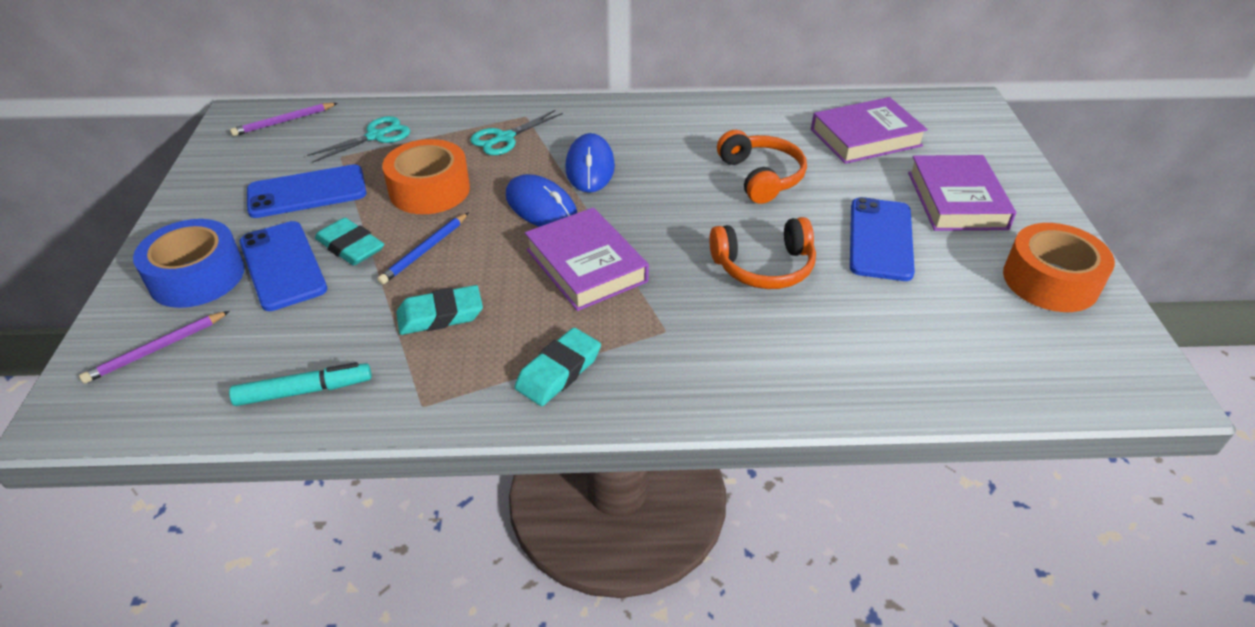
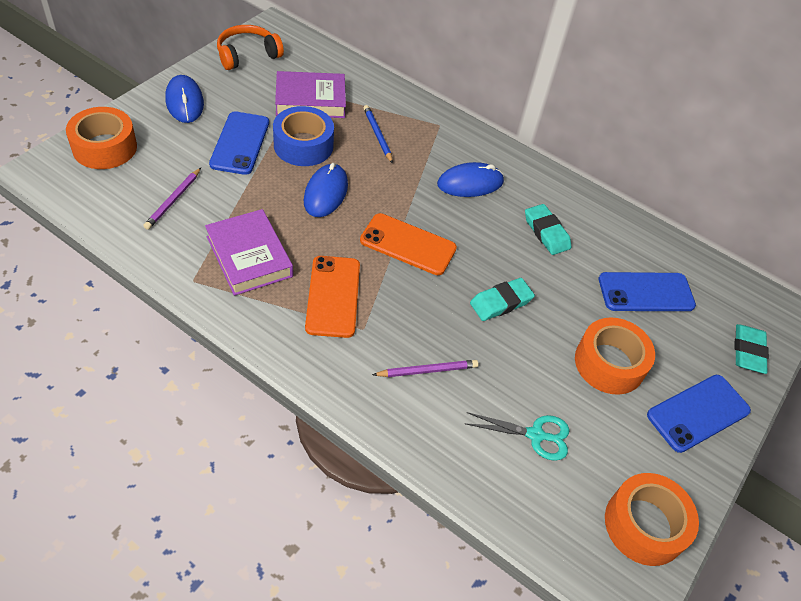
blue mouse: [506,174,577,227] [565,133,615,193] = 2 -> [165,75,204,123] [304,163,348,217] [437,162,504,197] = 3
orange headphones: [709,217,816,289] [717,130,807,204] = 2 -> [217,25,284,70] = 1
orange phone: none = 0 -> [305,256,360,338] [360,213,457,275] = 2
orange tape: [382,139,470,214] [1003,223,1115,312] = 2 -> [66,107,137,169] [575,317,655,395] [605,473,699,566] = 3
purple book: [525,207,649,311] [811,97,928,164] [908,155,1016,231] = 3 -> [205,209,293,296] [275,71,346,118] = 2
turquoise marker: [229,362,372,406] = 1 -> none = 0
turquoise scissors: [307,116,410,163] [470,110,563,155] = 2 -> [466,412,569,461] = 1

